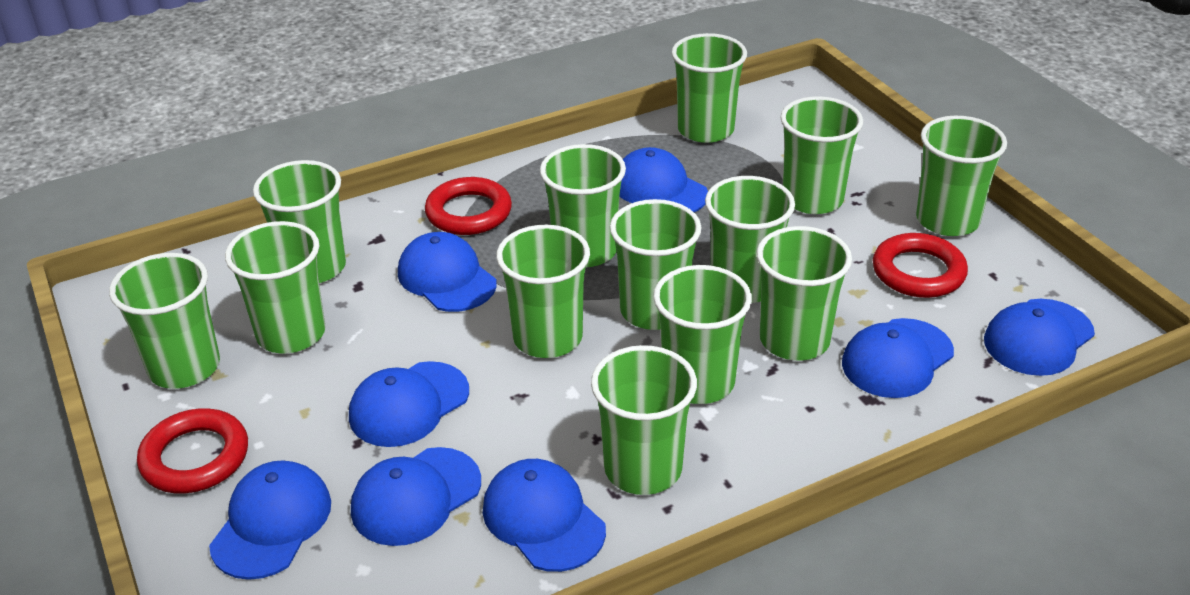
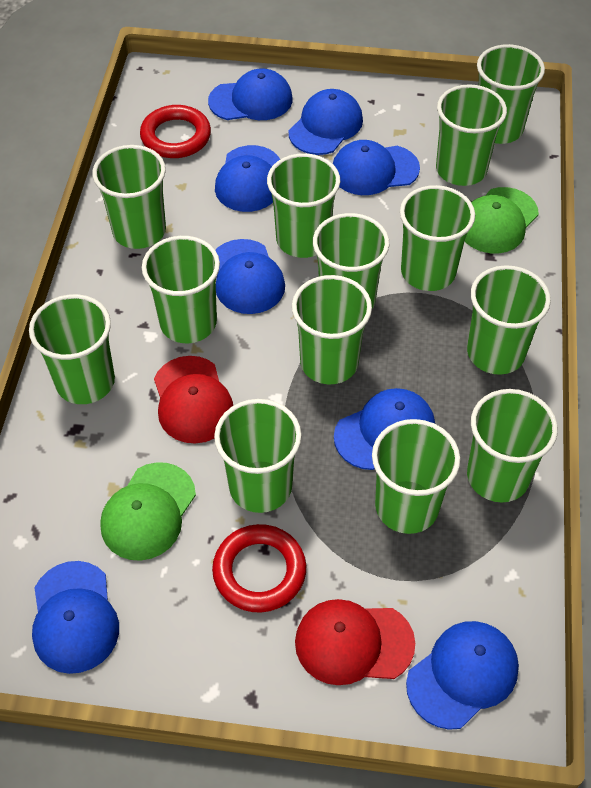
green cap: none = 0 -> [100,462,196,561] [465,187,539,253] = 2
red cap: none = 0 -> [154,356,233,444] [295,599,415,685] = 2
red ring: [137,409,248,493] [425,177,512,235] [873,233,968,298] = 3 -> [140,105,211,158] [212,524,306,613] = 2

